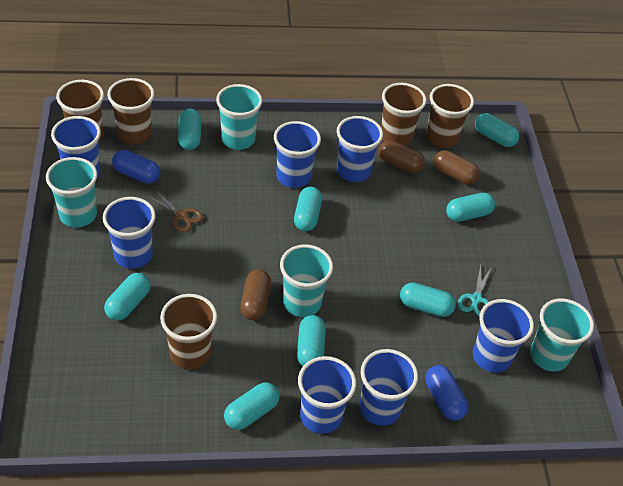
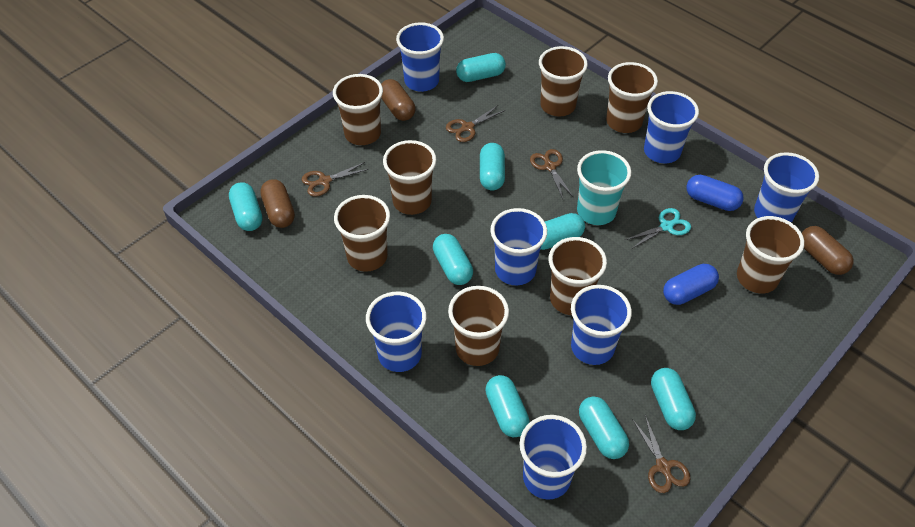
brown cup: [56,80,104,141] [107,78,154,144] [160,294,217,370] [381,83,426,146] [426,84,474,148] = 5 -> [333,74,383,145] [334,195,390,272] [383,140,436,215] [448,286,509,366] [539,46,588,116] [549,237,607,315] [606,62,658,133] [737,216,804,294] = 8
brown scissors: [147,190,203,232] = 1 -> [302,162,369,197] [446,105,505,142] [530,149,574,199] [632,415,690,493] = 4
turquoise cup: [46,157,97,227] [216,84,262,150] [280,245,333,317] [530,298,594,372] = 4 -> [577,150,631,225] = 1

